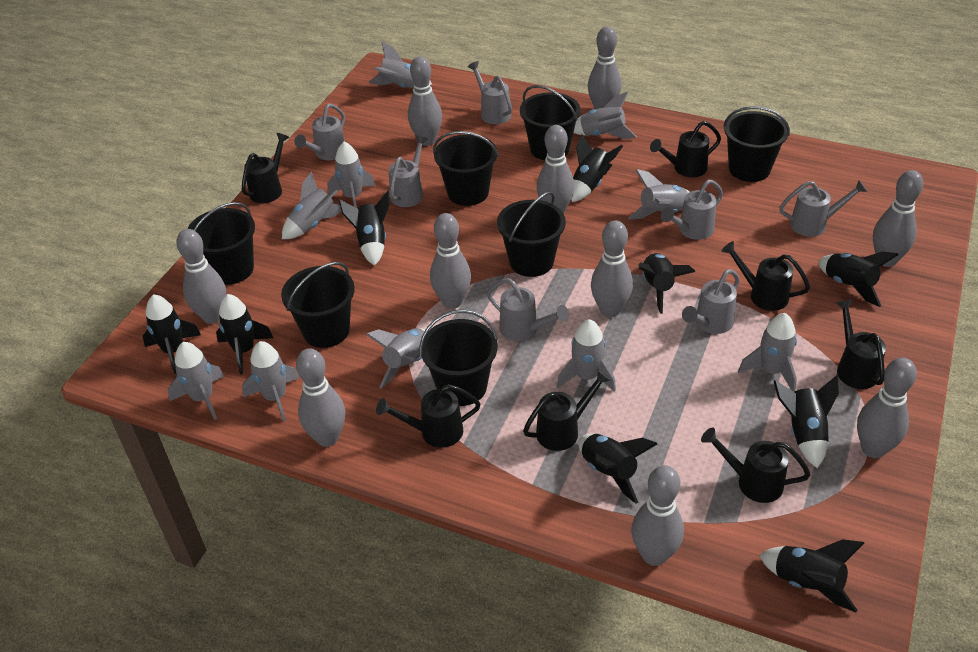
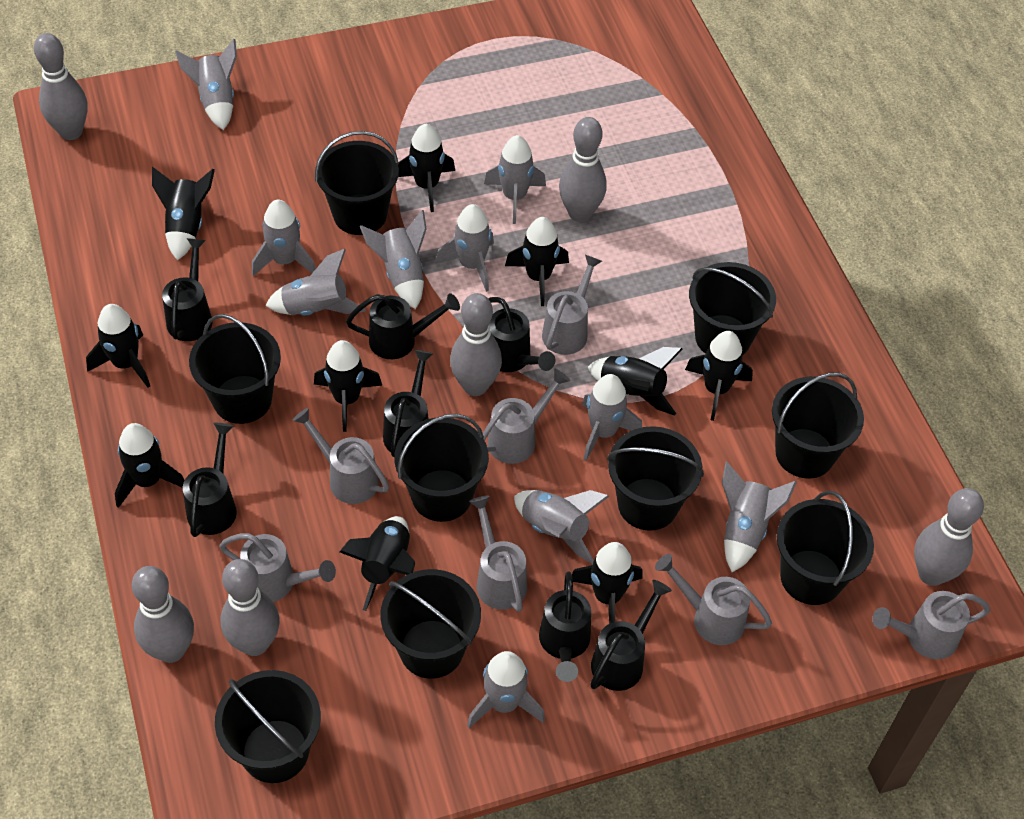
black bucket: [187,202,255,285] [281,262,355,348] [419,309,498,406] [433,131,498,206] [497,191,566,277] [520,85,581,160] [723,106,790,182] = 7 -> [189,314,281,424] [215,670,321,783] [315,131,399,235] [380,569,481,679] [394,414,489,522] [607,426,704,531] [689,262,776,355] [772,372,864,478] [777,491,874,605] = 9
black rocket: [143,294,201,374] [216,294,273,374] [339,191,390,266] [571,134,623,202] [578,434,657,504] [638,253,695,314] [759,539,864,612] [774,375,839,468] [818,252,899,307] = 9 -> [86,304,150,387] [115,423,185,508] [152,167,215,260] [314,340,382,432] [340,516,415,611] [398,124,455,212] [505,217,569,306] [572,542,643,624] [588,347,683,416] [685,331,753,421] = 10
grey bowling pin: [176,229,226,324] [296,348,345,447] [408,57,442,146] [430,213,471,309] [537,125,575,213] [588,27,622,109] [591,220,633,317] [631,465,684,566] [857,357,917,458] [873,170,923,267] = 10 -> [34,33,88,140] [132,566,194,663] [221,559,280,656] [450,293,502,396] [559,117,607,222] [914,488,984,586] = 6

